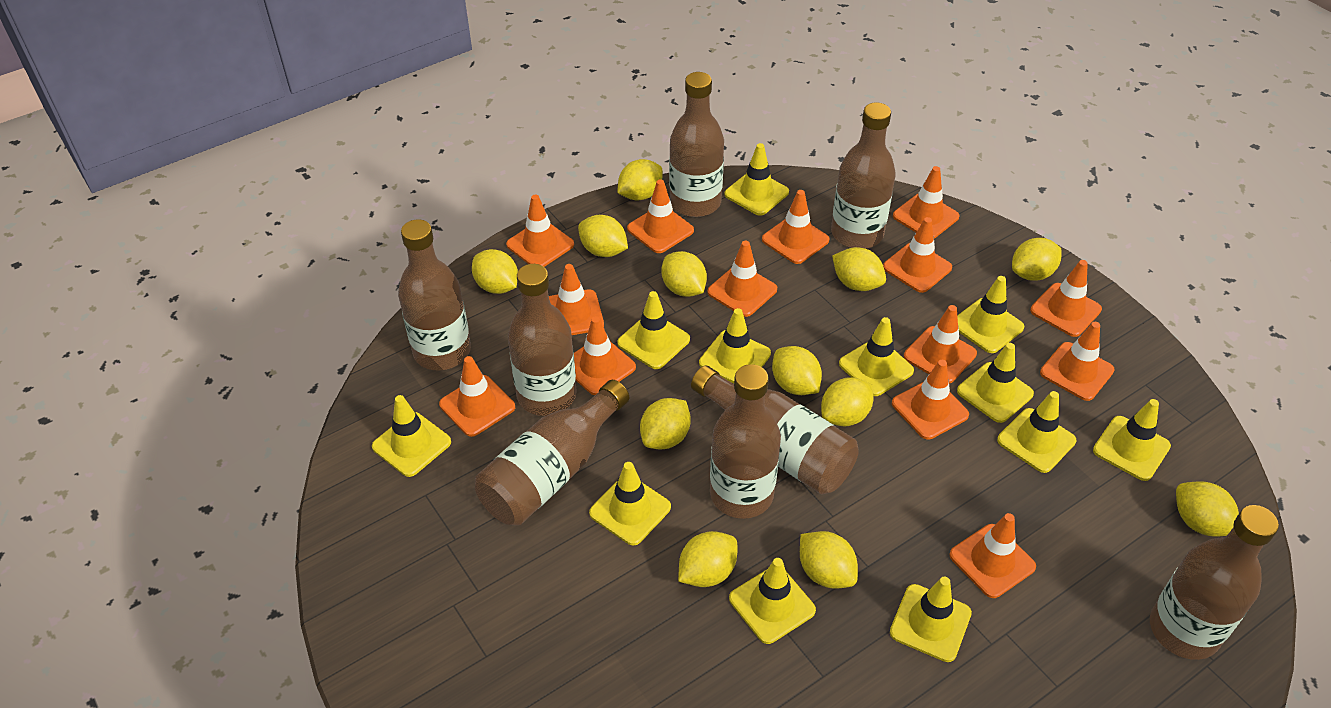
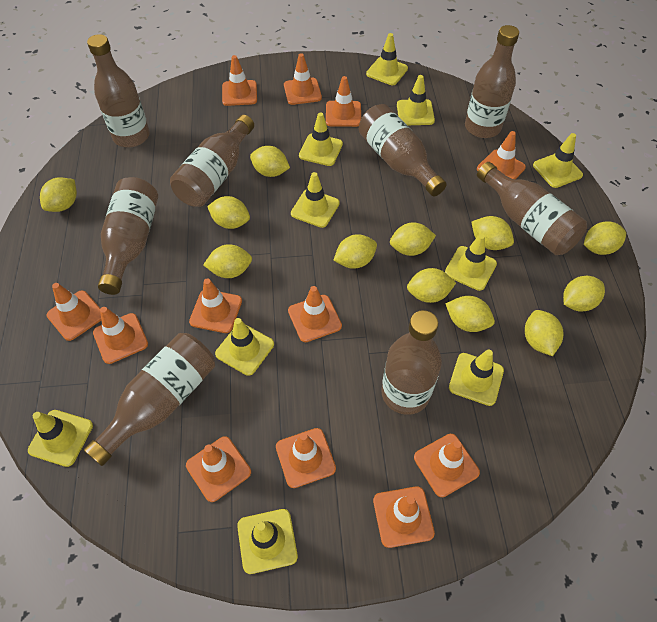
orange traffic cone: [439,356,515,437] [506,195,574,267] [549,264,604,335] [574,316,636,395] [627,179,694,253] [707,241,777,317] [762,190,830,264] [883,217,952,293] [892,360,969,440] [893,166,959,239] [904,305,977,384] [949,513,1036,598] [1030,260,1102,337] [1040,322,1114,401] = 14 -> [47,283,101,341] [93,307,148,364] [186,436,251,502] [189,278,242,333] [222,55,257,106] [276,428,336,488] [284,53,322,105] [288,286,342,342] [326,76,361,127] [373,486,435,548] [414,434,480,497] [477,131,526,179] = 12
yellow traffic cone: [372,395,451,477] [589,462,671,545] [617,291,690,369] [699,308,771,383] [724,143,789,216] [729,558,816,644] [839,317,914,396] [890,577,972,662] [957,276,1024,353] [957,343,1034,423] [997,391,1076,473] [1093,399,1171,481] = 12 -> [28,410,93,467] [215,318,274,376] [237,509,298,574] [291,172,340,228] [299,112,343,166] [366,33,408,85] [397,75,435,125] [445,234,497,291] [449,349,504,406] [533,133,583,188] = 10

